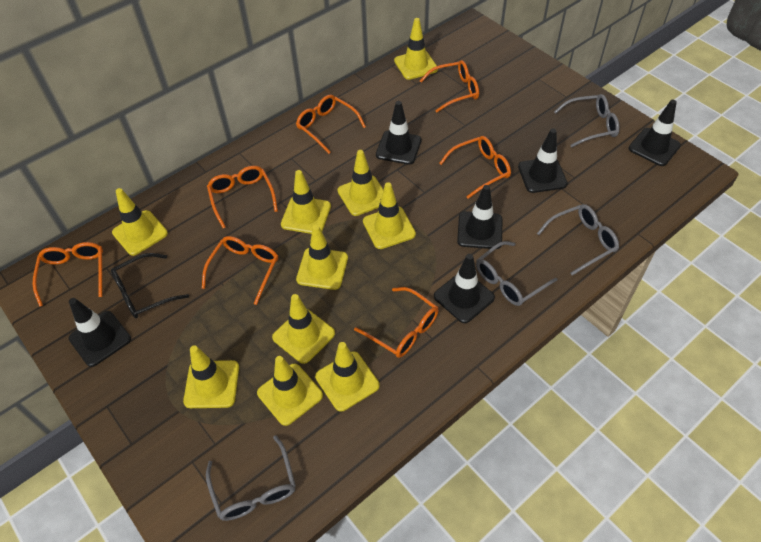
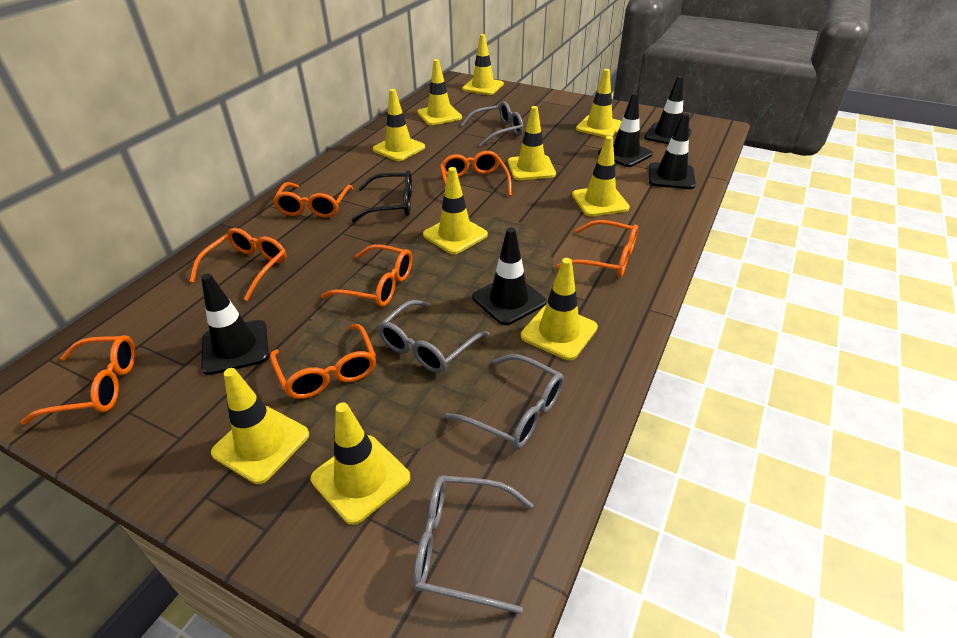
black traffic cone: [69,298,131,367] [376,101,422,165] [434,254,495,323] [457,185,502,249] [518,129,568,193] [629,100,681,166] = 6 -> [201,273,269,375] [472,228,546,325] [598,93,653,167] [644,76,692,144] [649,113,696,189] = 5

